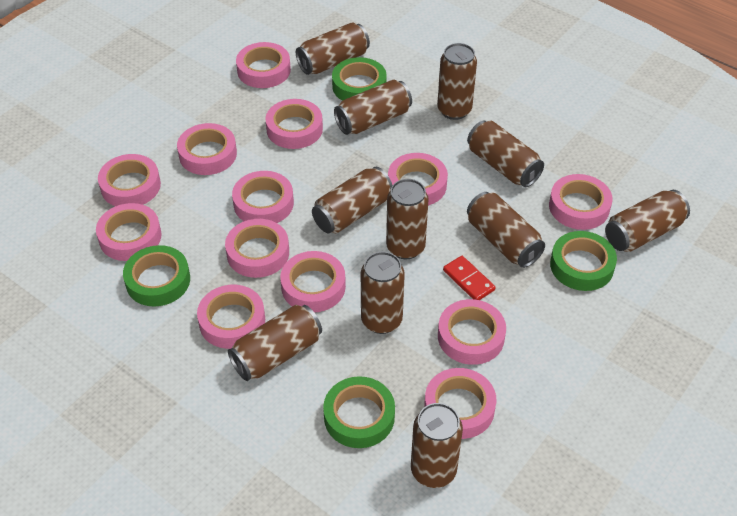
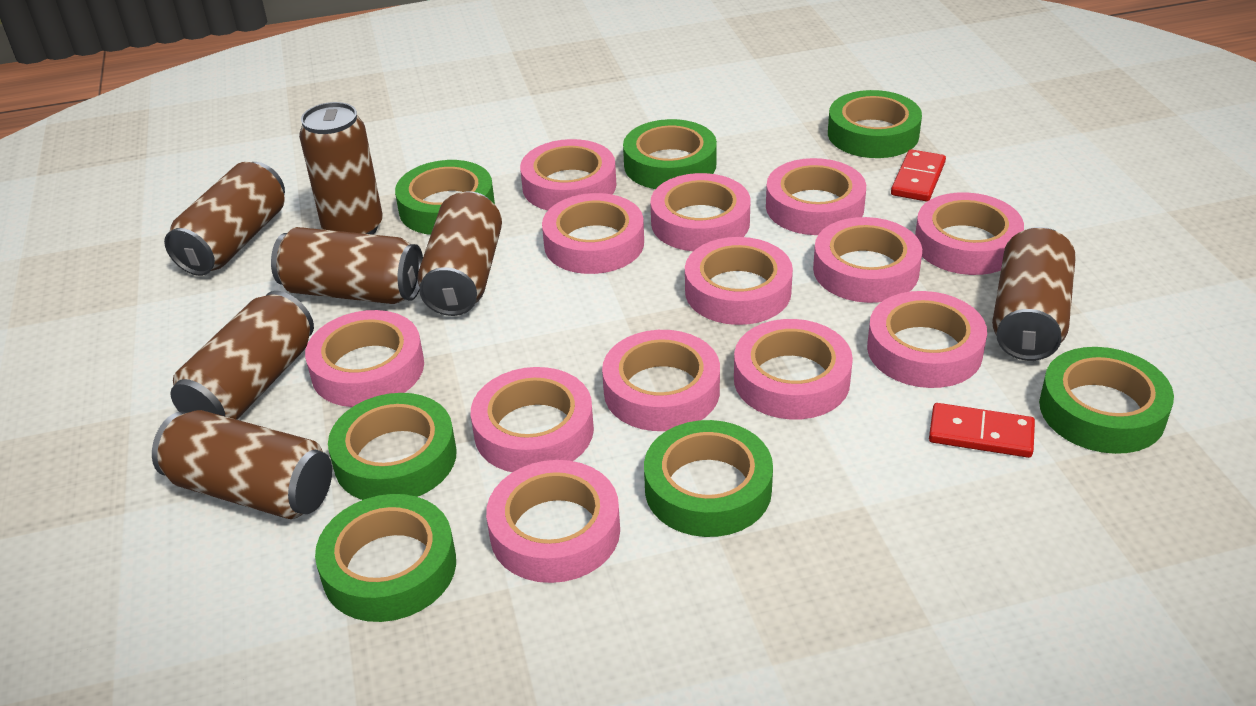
brown can: [228,305,322,381] [296,22,370,75] [312,167,392,233] [334,80,412,135] [361,252,405,334] [386,179,429,260] [411,403,463,488] [437,43,477,120] [467,121,544,187] [467,192,545,268] [605,190,690,252] = 11 -> [152,410,332,519] [164,162,285,276] [170,291,314,420] [271,227,423,304] [299,102,383,235] [417,191,502,316] [992,227,1076,361] = 7
green tape: [123,245,190,307] [323,376,395,448] [332,57,387,101] [550,231,617,291] = 4 -> [315,494,456,622] [328,393,457,500] [395,160,495,235] [623,119,717,189] [644,420,773,537] [828,90,922,158] [1039,347,1174,454] = 7
red domino: [443,256,496,300] = 1 -> [891,149,946,202] [929,403,1035,458] = 2

